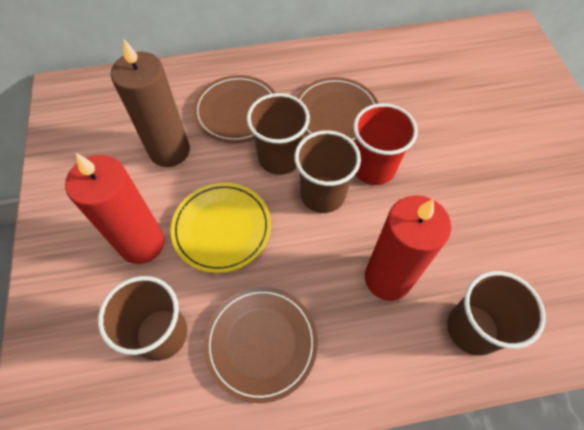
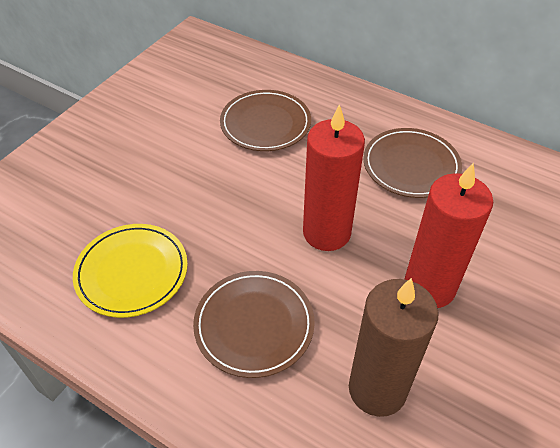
brown cup: [98,276,187,361] [247,93,310,175] [294,130,361,213] [447,271,546,356] = 4 -> none = 0
red cup: [353,103,418,185] = 1 -> none = 0

